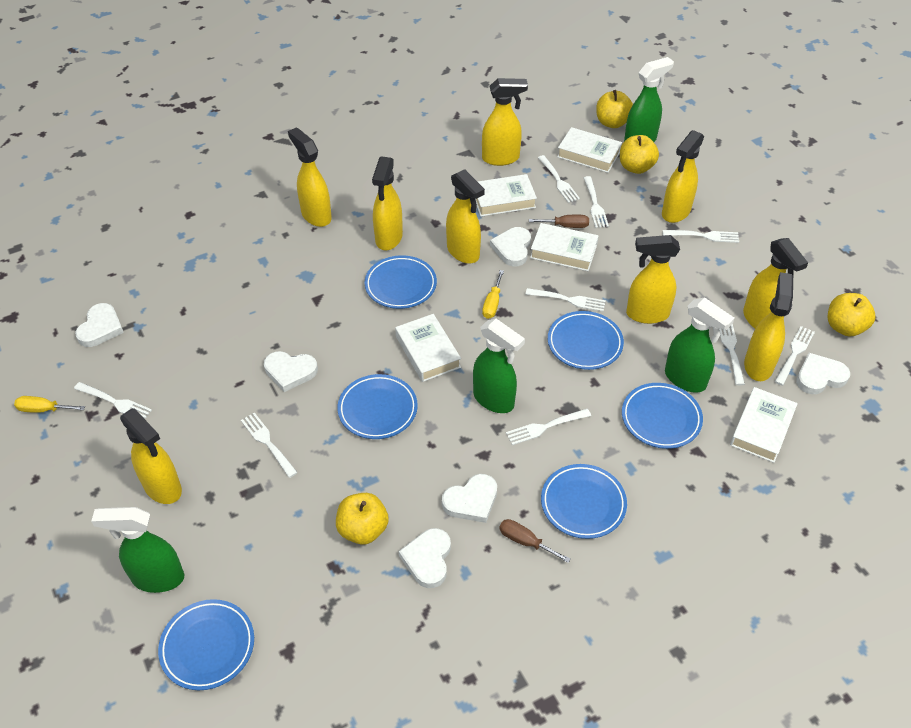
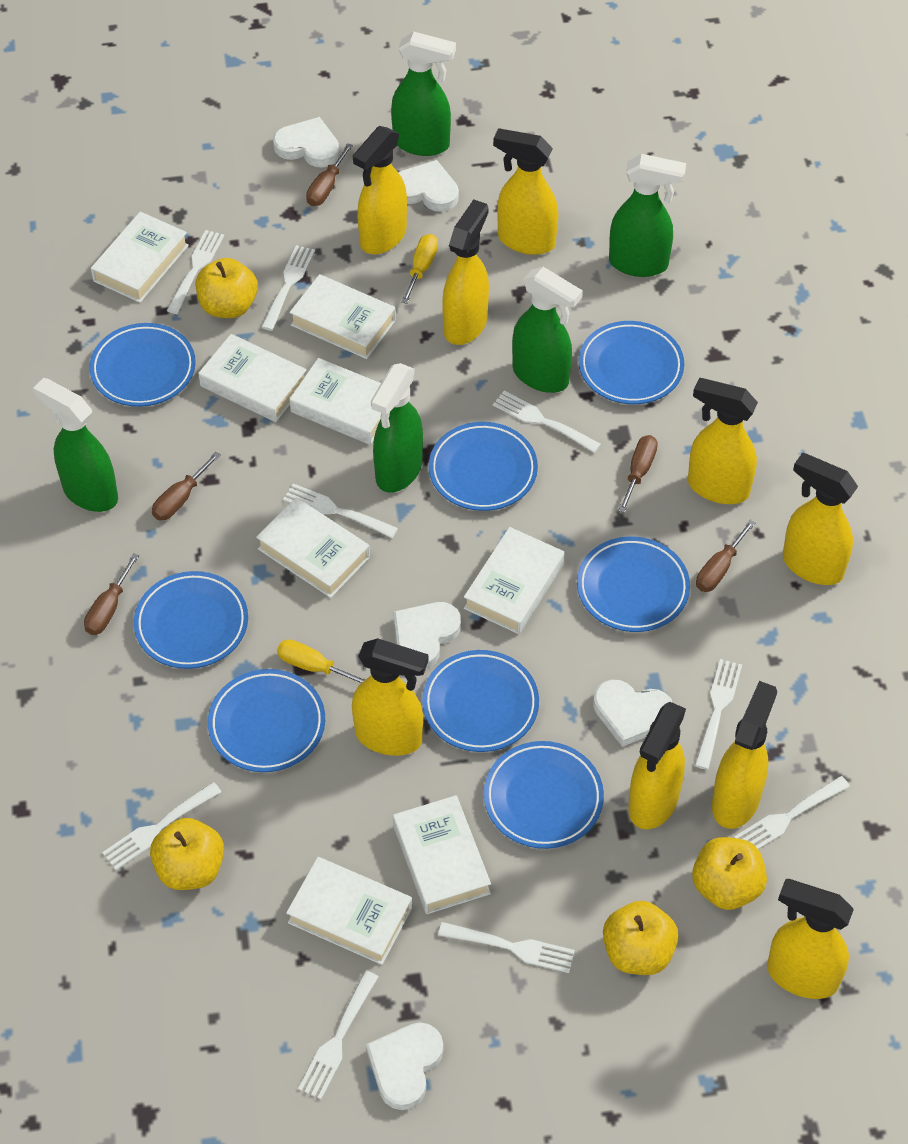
blue plate: [158,599,254,690] [337,374,418,439] [364,255,437,309] [541,464,627,539] [548,311,624,370] [622,383,703,449] = 6 -> [89,323,196,407] [134,571,248,669] [208,669,325,772] [422,650,539,752] [429,422,538,511] [484,741,604,849] [577,537,690,632] [579,321,684,404] = 8
brown screwdriver: [499,519,570,563] [529,215,589,228] = 2 -> [84,553,139,635] [152,452,221,521] [306,143,353,206] [618,435,658,513] [696,520,755,592] = 5
green spray bottle: [91,507,184,593] [473,318,525,413] [624,57,674,142] [665,297,734,393] = 4 -> [33,378,118,512] [371,363,423,493] [391,32,456,156] [512,267,583,393] [609,154,686,277] = 5
white book: [395,314,461,382] [475,174,537,217] [530,223,599,271] [557,127,622,173] [730,387,798,463] = 5 -> [91,211,189,303] [198,334,307,422] [256,497,370,598] [286,857,412,965] [289,274,396,359] [290,358,381,445] [393,795,491,914] [464,527,565,634] = 8
white heart: [75,303,124,347] [264,351,318,392] [399,528,451,588] [442,474,497,523] [490,227,531,266] [796,353,850,394] = 6 -> [273,117,340,168] [366,1022,443,1110] [393,602,461,670] [398,160,459,212] [593,680,673,747] = 5

